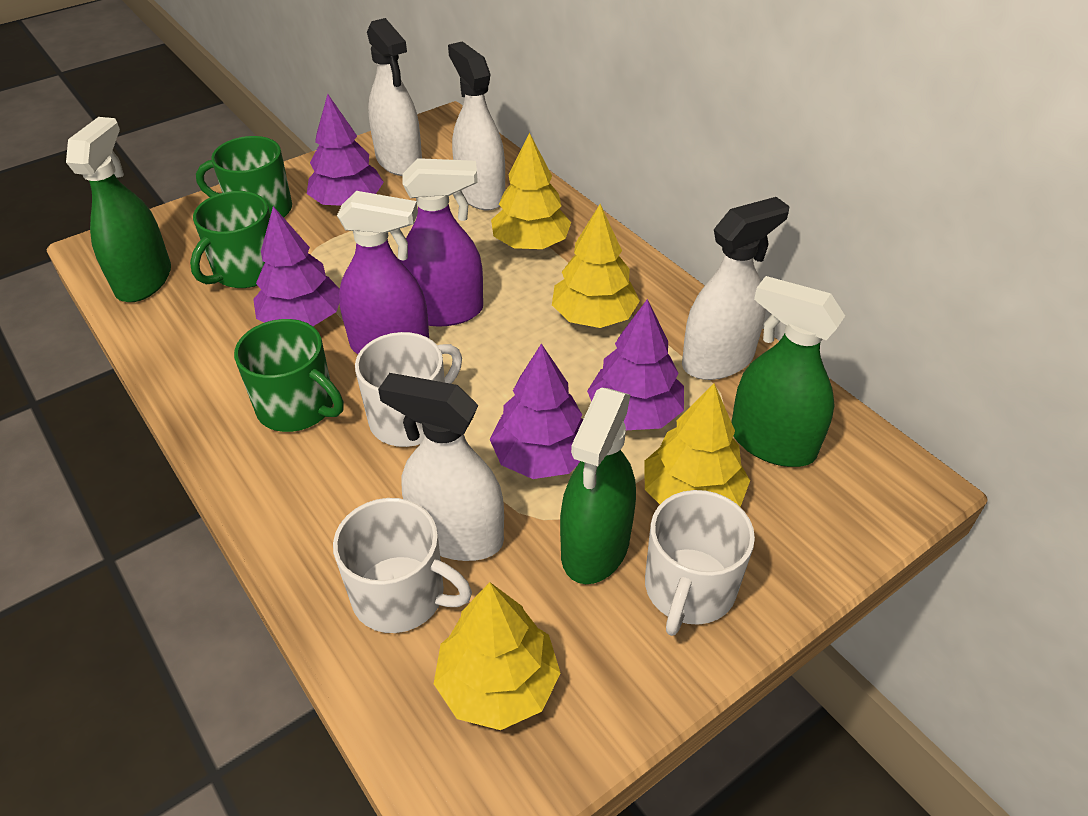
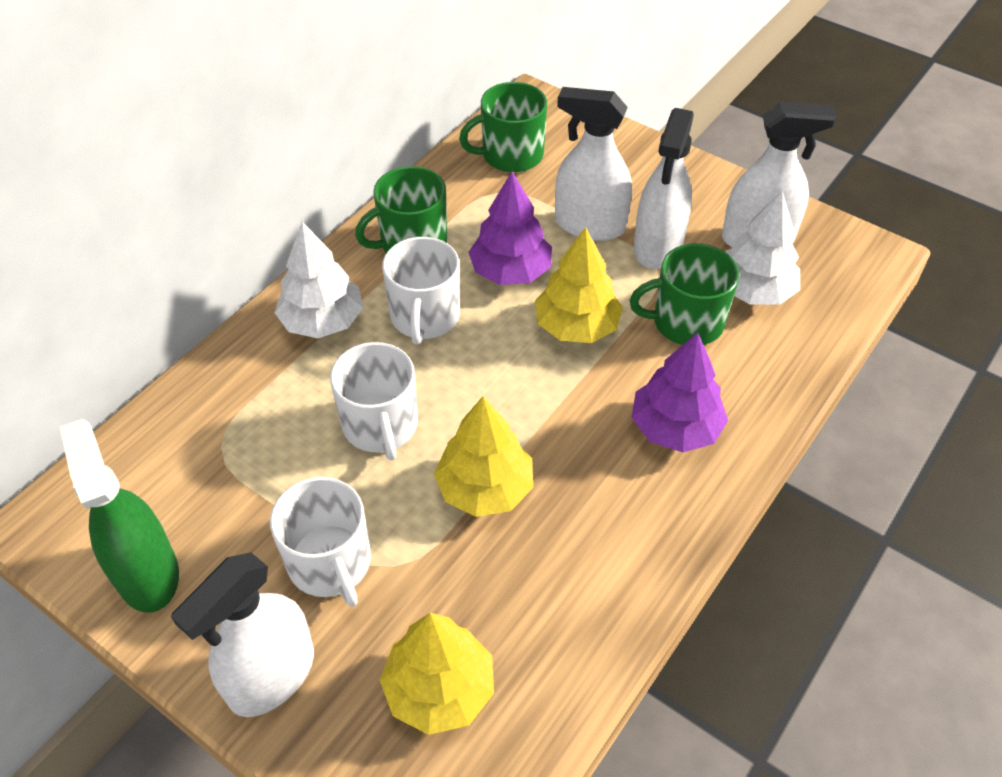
green spray bottle: [66,117,171,302] [560,387,636,584] [731,276,845,467] = 3 -> [60,419,179,613] = 1
purple spray bottle: [337,191,429,354] [400,158,483,326] = 2 -> none = 0
purple tree: [253,206,340,326] [307,94,384,206] [490,344,583,479] [587,299,684,430] = 4 -> [468,171,552,285] [631,332,728,452] = 2
white tree: none = 0 -> [274,222,364,338] [725,191,800,305] = 2
yellow tree: [434,582,560,730] [491,133,571,249] [552,204,640,328] [644,383,750,507] = 4 -> [380,613,494,735] [434,396,533,517] [535,227,623,343] = 3

